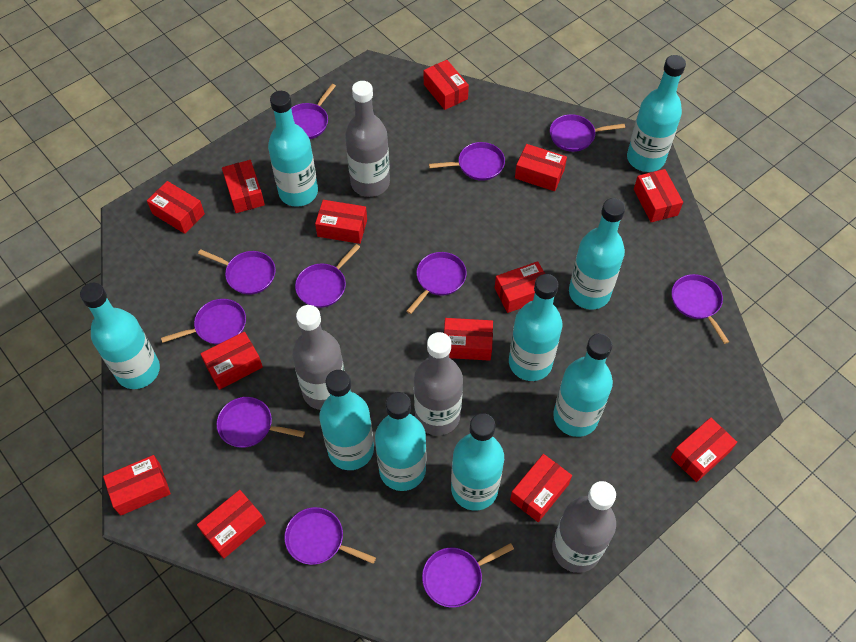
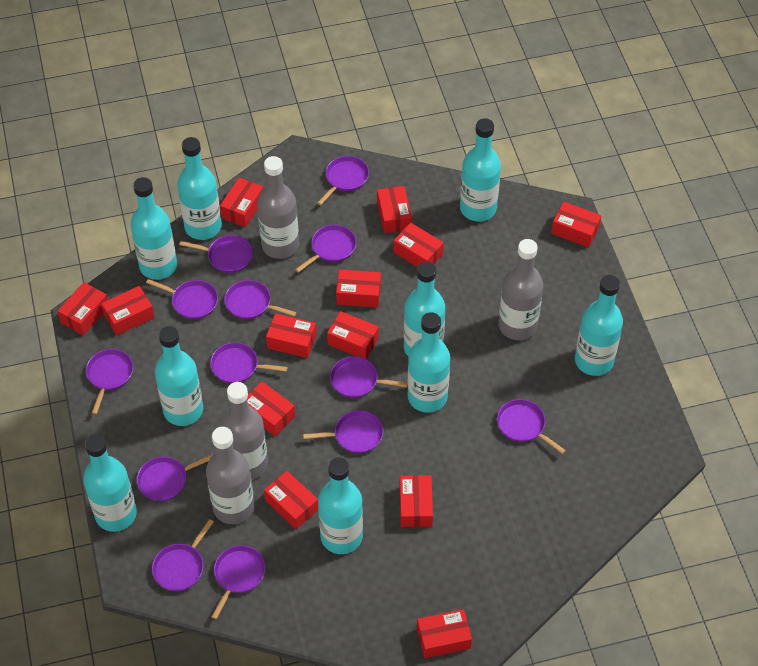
purple pan: [161,299,246,345] [198,249,276,294] [217,397,305,448] [284,507,376,565] [291,84,336,139] [295,244,360,308] [407,252,467,314] [422,543,514,607] [429,142,505,181] [550,114,625,152] [672,274,729,344] = 11 -> [86,349,133,414] [137,454,213,501] [146,279,218,319] [152,519,214,591] [179,235,253,273] [210,342,288,383] [212,545,265,619] [224,280,297,319] [295,225,356,273] [303,410,384,453] [317,156,369,205] [330,356,408,398] [497,399,566,454] = 13

